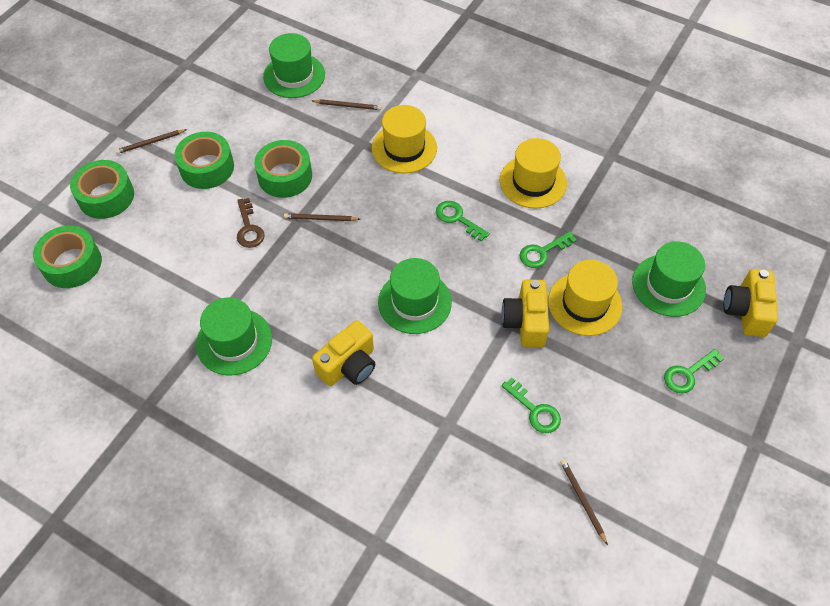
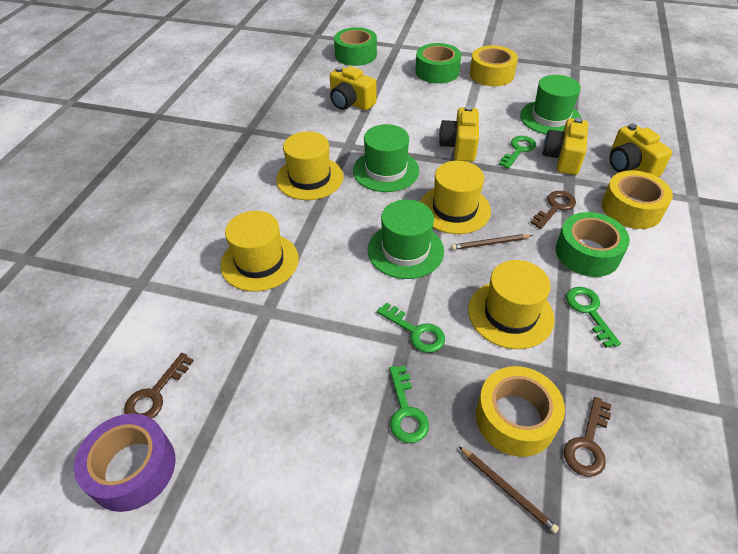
brown key: [237,198,265,248] = 1 -> [124,353,193,419] [530,191,576,229] [564,397,612,477] = 3
brown pencil: [115,129,187,154] [284,213,360,221] [312,99,381,110] [560,459,608,546] = 4 -> [451,234,533,250] [459,446,559,534] = 2
green hat: [196,297,272,375] [263,33,325,98] [378,258,452,334] [632,241,706,317] = 4 -> [353,124,419,192] [368,200,444,279] [520,75,581,135] = 3
green tape: [33,226,102,288] [70,160,134,219] [174,132,234,189] [254,140,312,198] = 4 -> [334,27,377,66] [415,43,461,84] [556,212,630,277] = 3
purple tape: none = 0 -> [74,413,176,512] = 1
yellow camera: [312,320,375,386] [501,280,549,347] [723,269,778,337] = 3 -> [330,66,376,110] [439,106,479,162] [542,117,588,175] [609,123,672,177] = 4
yellow hat: [372,105,437,173] [500,138,567,209] [548,260,623,336] = 3 -> [220,211,299,291] [276,131,343,200] [420,161,491,234] [468,260,554,349] = 4
yellow tape: none = 0 -> [470,45,518,86] [476,366,565,457] [602,170,673,229] = 3

